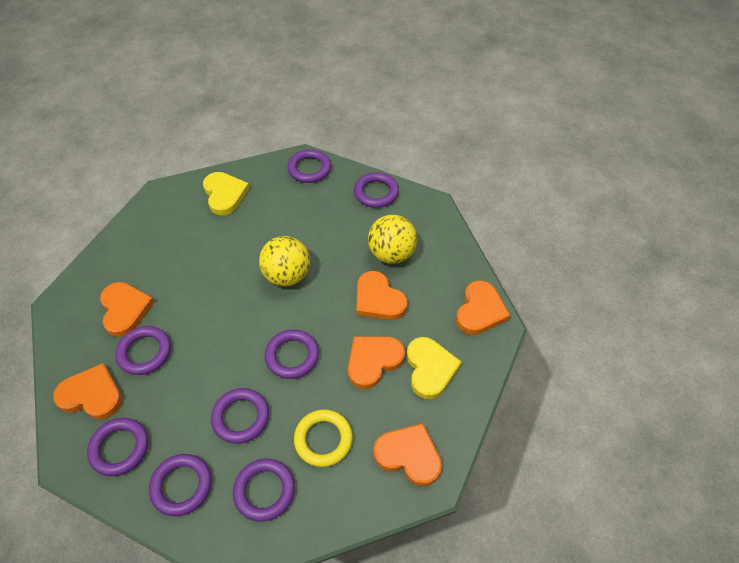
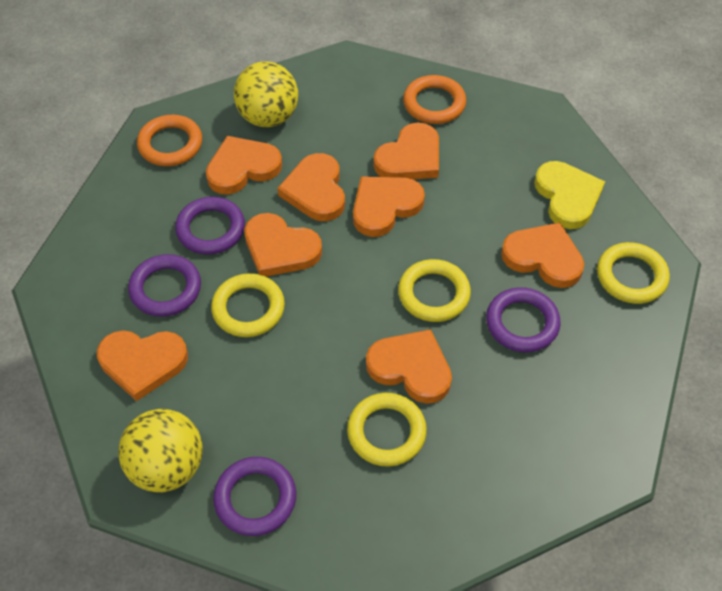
orange heart: [53,363,122,419] [100,282,154,337] [348,336,405,389] [356,271,408,320] [373,423,442,487] [456,280,510,335] = 6 -> [97,330,188,401] [206,136,282,195] [244,213,322,277] [277,153,345,221] [353,176,425,237] [366,329,452,404] [373,123,439,179] [501,223,584,288] = 8
orange ring: none = 0 -> [137,115,202,166] [403,75,466,124] = 2
purple ring: [87,418,148,476] [115,326,171,375] [149,454,212,516] [211,388,269,444] [233,459,295,522] [265,329,319,379] [287,149,331,183] [354,172,399,208] = 8 -> [128,254,201,317] [175,197,245,255] [213,457,296,536] [486,287,561,352] = 4
yellow heart: [203,172,250,216] [407,337,462,399] = 2 -> [534,161,605,229] = 1
yellow ring: [294,409,353,467] = 1 -> [211,273,285,337] [347,393,427,467] [398,259,471,322] [597,242,670,304] = 4

